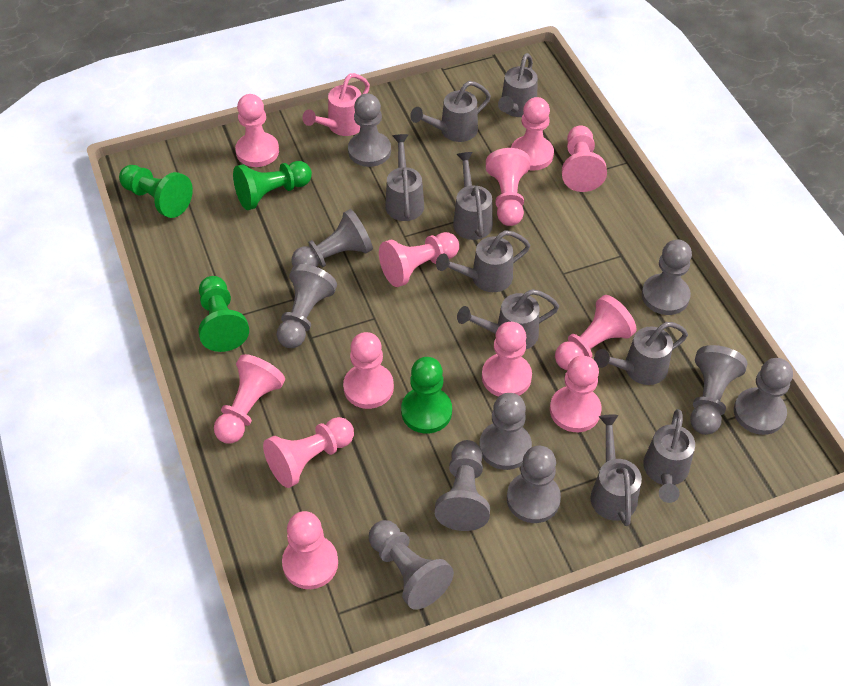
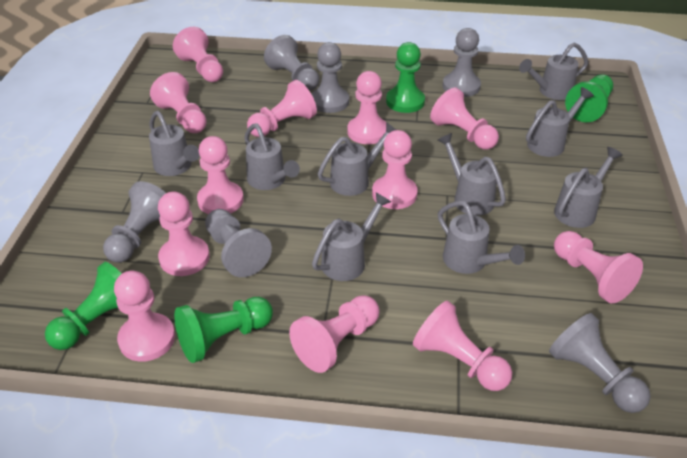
grey pawn: [277,264,337,348] [292,209,373,267] [348,93,391,167] [369,520,454,610] [435,440,490,531] [479,393,532,470] [507,446,561,523] [642,239,692,315] [690,345,747,435] [734,358,793,435] = 10 -> [103,181,166,263] [205,209,272,277] [264,35,319,91] [312,42,349,113] [443,28,481,97] [549,313,651,413] = 6
pink watering can: [302,73,370,136] = 1 -> none = 0

